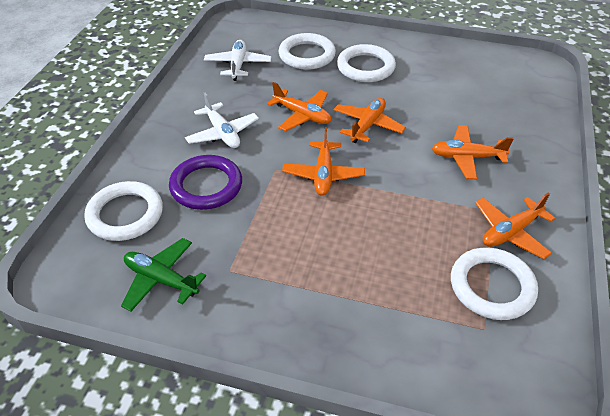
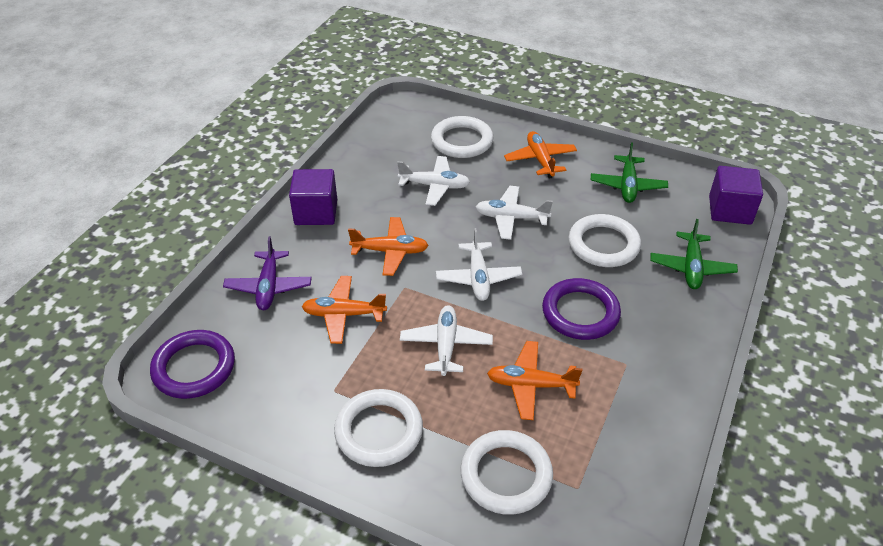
green plane: [121,238,206,312] = 1 -> [591,142,668,203] [650,219,738,289] = 2
orange plane: [267,82,331,131] [282,127,365,196] [333,98,406,143] [432,125,514,179] [475,192,555,259] = 5 -> [302,276,387,344] [348,217,429,276] [487,341,582,420] [504,131,577,178] = 4
purple cube: none = 0 -> [289,169,337,225] [709,166,763,225] = 2
purple plane: none = 0 -> [223,236,312,310] = 1
purple ring: [169,155,242,210] = 1 -> [150,330,235,399] [542,278,621,340] = 2
white plane: [185,93,259,148] [204,40,271,81] = 2 -> [397,156,470,206] [400,305,493,376] [436,228,522,301] [476,186,553,240] = 4

